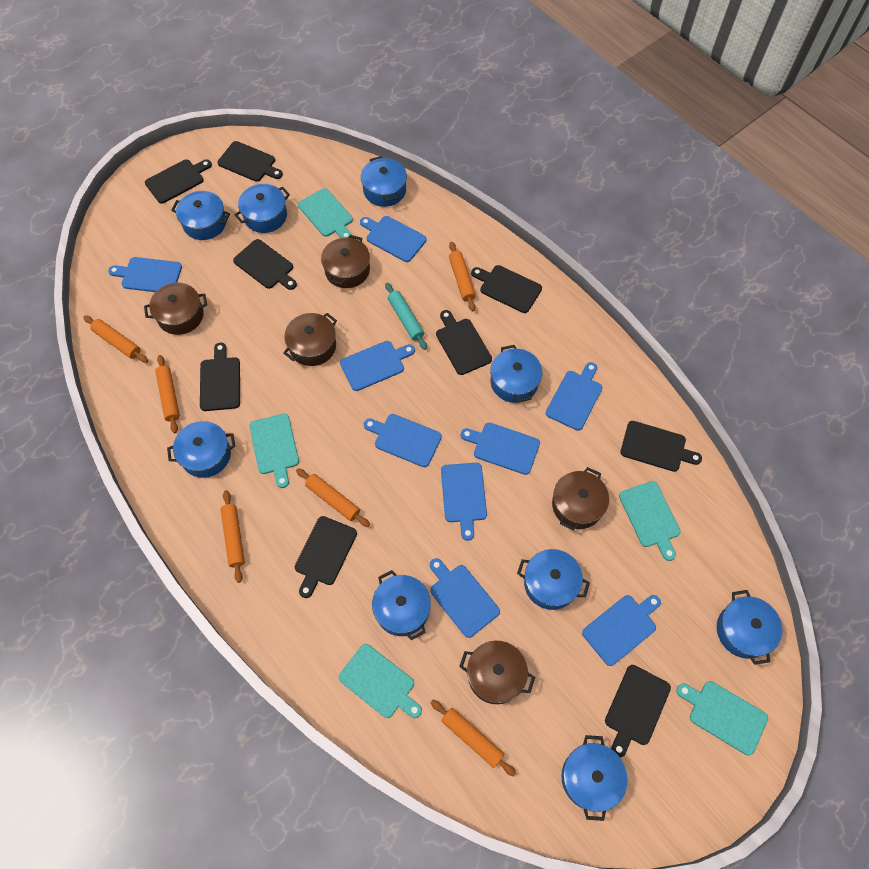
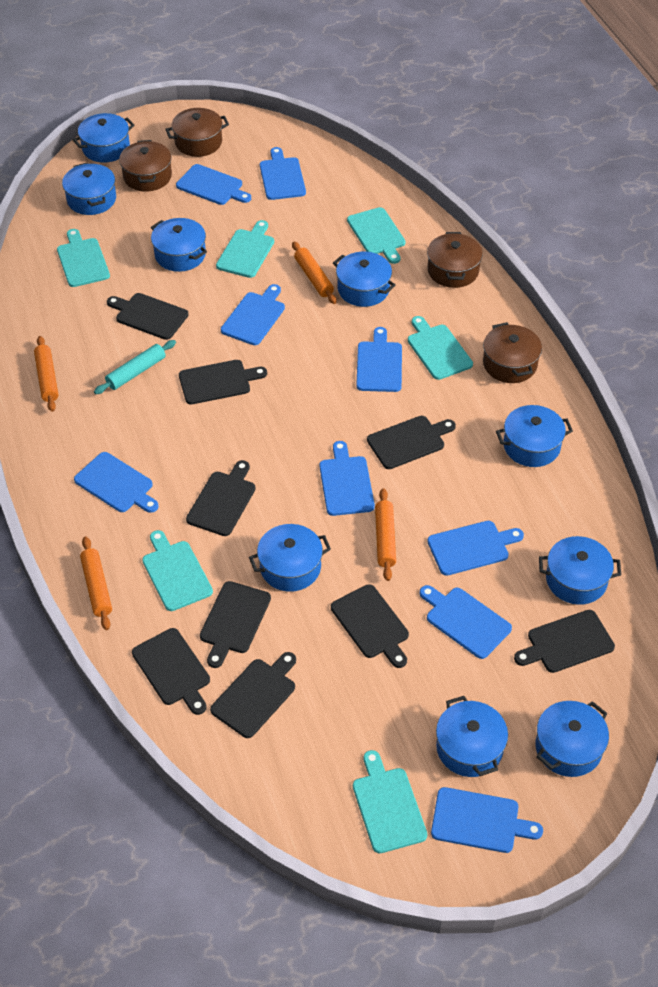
brown pot: [144,282,207,335] [283,313,337,366] [321,235,370,288] [459,641,535,704] [552,467,609,531] = 5 -> [119,140,172,192] [165,108,229,157] [427,232,483,288] [483,322,542,383] = 4
orange rolling pin: [83,315,148,363] [155,355,180,433] [220,490,245,583] [296,468,370,527] [430,700,516,776] [449,242,476,312] = 6 -> [34,336,58,412] [80,537,112,630] [292,241,337,304] [375,488,396,581] = 4
turquoise cutting board: [249,414,299,488] [298,188,353,238] [339,644,422,718] [619,481,681,561] [676,681,768,755] = 5 -> [57,229,110,287] [142,530,213,611] [216,220,274,278] [347,207,406,264] [353,750,427,853] [408,316,473,380] = 6

